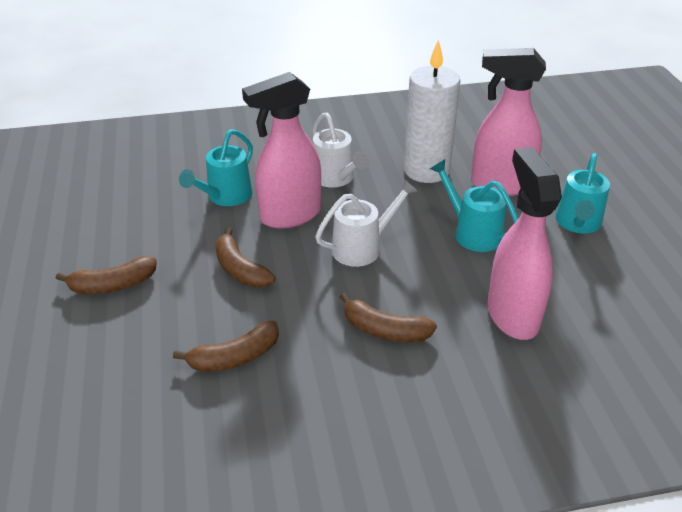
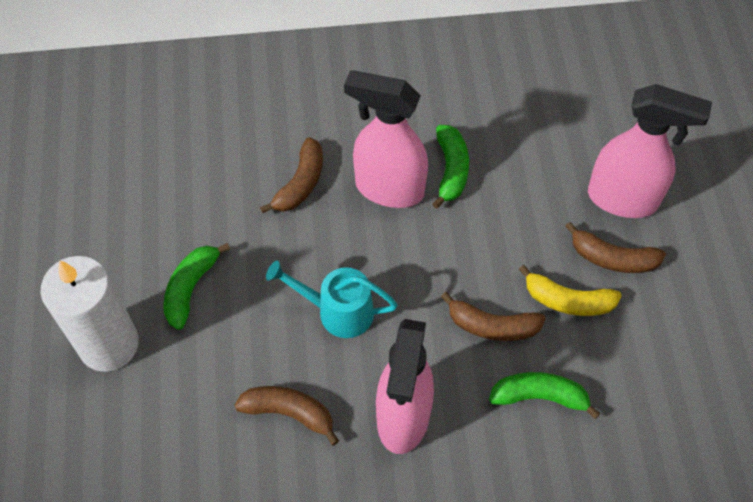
green banana: none = 0 -> [164,243,230,330] [432,125,469,209] [489,372,601,419] = 3
turquoise watering can: [179,129,253,206] [430,160,518,252] [555,153,610,233] = 3 -> [266,261,397,338] = 1
white watering can: [313,112,369,188] [315,179,418,267] = 2 -> none = 0
yellow banana: none = 0 -> [518,265,622,316] = 1

